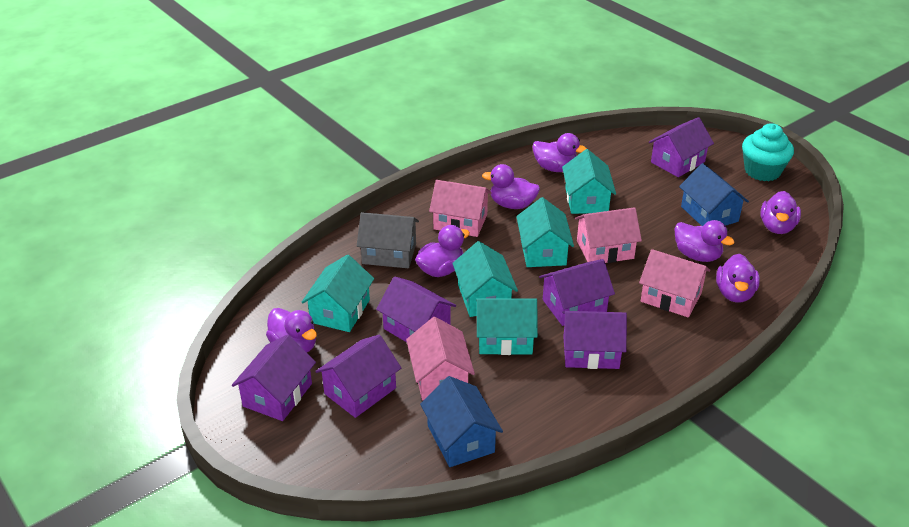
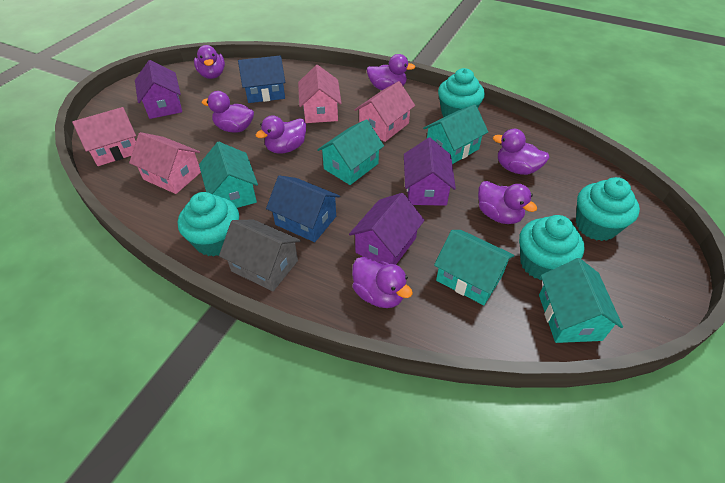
purple house: [232,335,316,421] [315,335,401,418] [376,276,456,342] [539,259,615,326] [562,311,627,369] [649,117,714,177] = 6 -> [135,60,182,119] [349,193,425,265] [404,138,456,206] = 3
turquoise cupcake: [742,123,794,181] = 1 -> [178,192,239,257] [438,68,485,117] [519,215,584,280] [576,177,640,241] = 4

